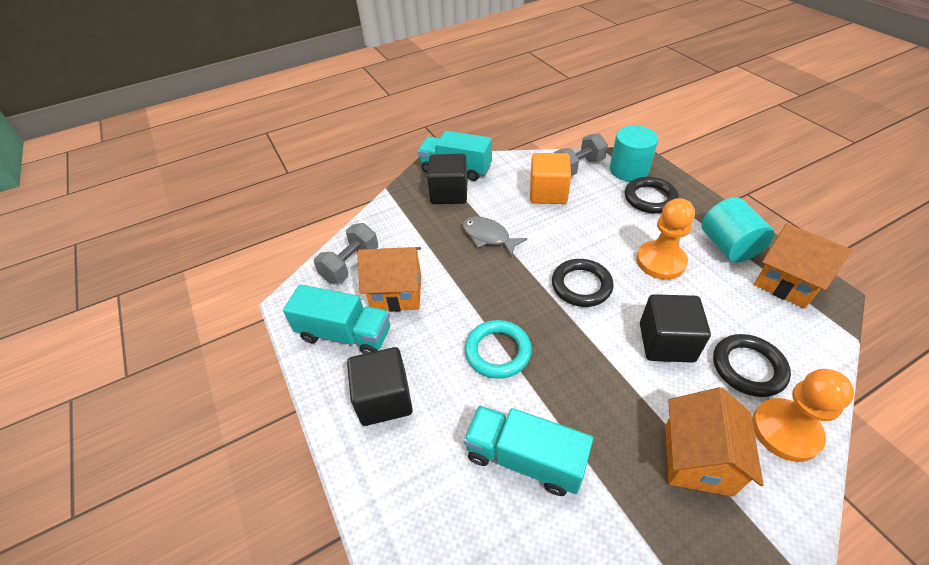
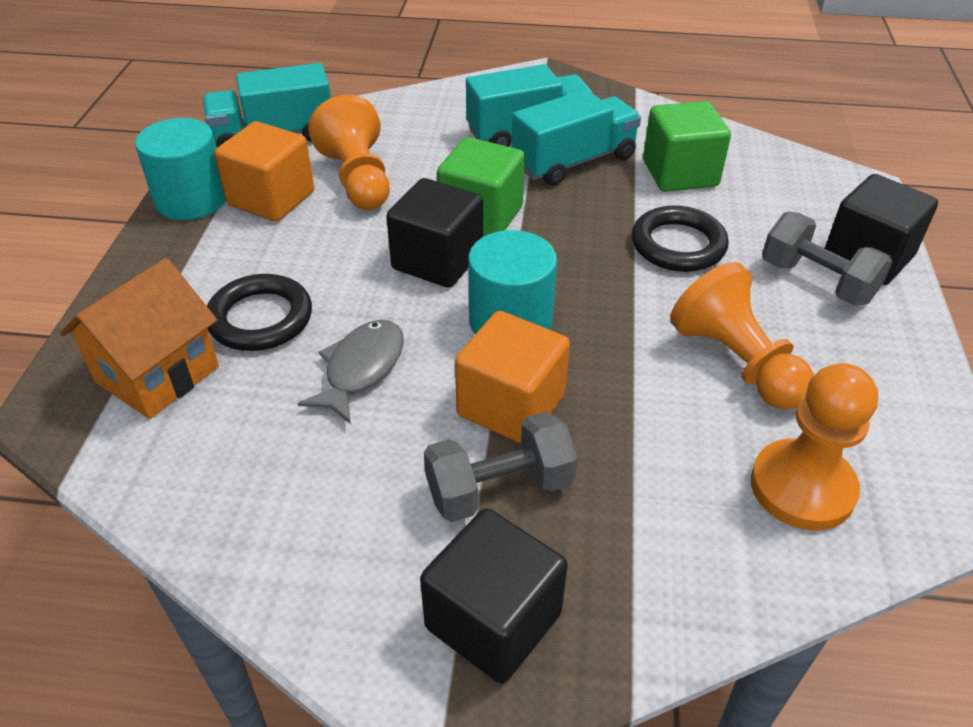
black ring: [552,259,614,307] [625,177,679,213] [713,334,791,397] = 3 -> [207,274,312,351] [631,206,729,272] = 2
green cube: none = 0 -> [437,137,525,236] [643,101,731,192] = 2
orange cube: [530,153,571,204] = 1 -> [214,121,314,221] [455,311,570,444] = 2
orange house: [357,247,421,312] [665,387,764,497] [754,224,852,309] = 3 -> [60,258,219,419] = 1
orange pawn: [636,198,695,280] [752,369,854,462] = 2 -> [308,95,390,210] [670,262,814,410] [751,363,878,531] = 3
turquoise ring: [465,320,532,379] = 1 -> none = 0

